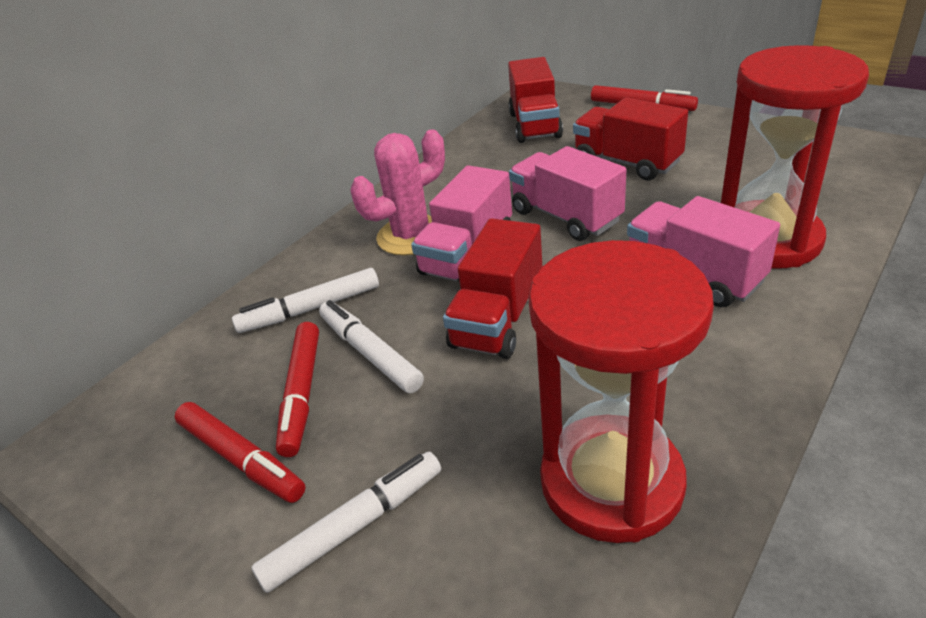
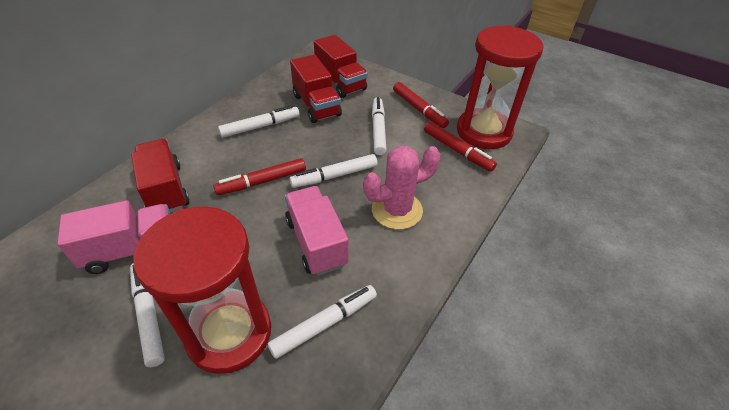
pink truck: [411,165,512,281] [509,146,626,241] [627,196,780,307] = 3 -> [57,200,170,274] [285,186,349,276] = 2
white marker: [232,268,379,333] [251,452,441,593] [319,300,424,393] = 3 -> [130,264,165,367] [218,105,300,138] [268,285,377,359] [289,154,378,188] [372,97,387,155] = 5

